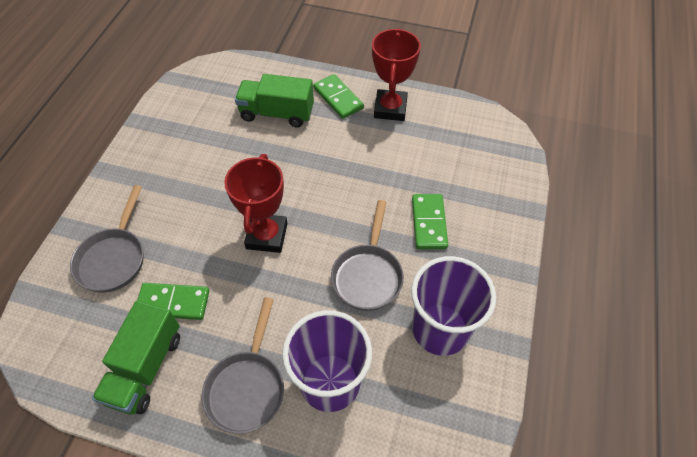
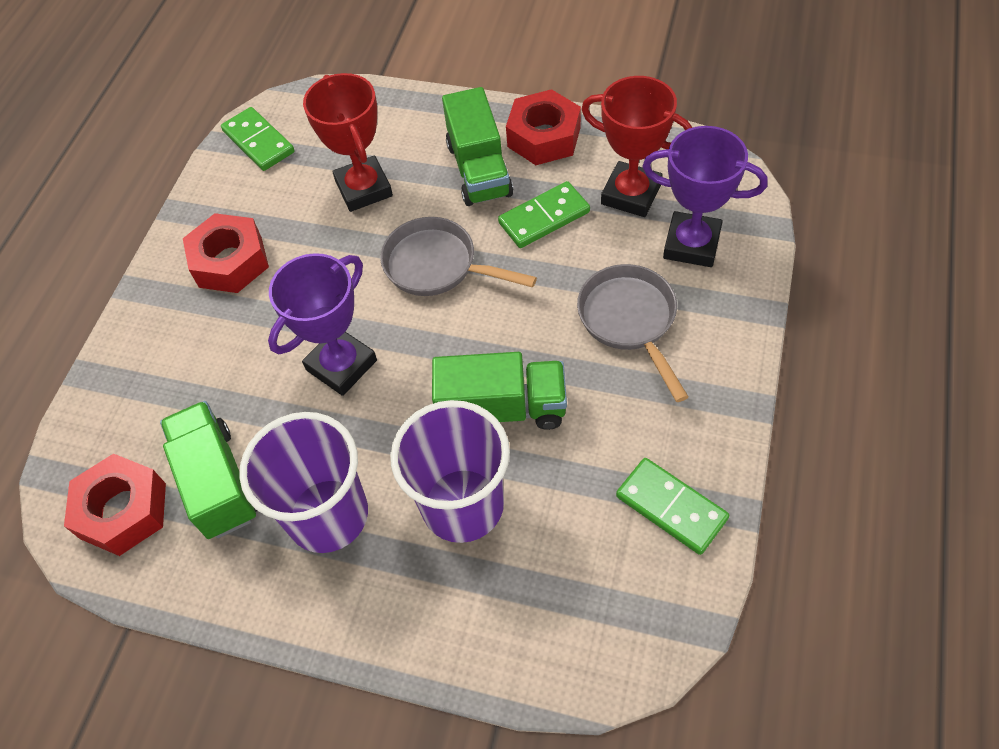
green truck: [92,301,180,415] [235,74,314,127] = 2 -> [160,401,257,539] [432,352,567,430] [442,87,513,206] = 3
grey pan: [70,185,143,293] [202,297,284,434] [331,200,404,311] = 3 -> [380,217,537,296] [577,264,689,402] = 2
purple trophy: none = 0 -> [268,253,377,396] [642,126,768,267] = 2
red nut: none = 0 -> [64,454,166,556] [183,213,269,293] [506,89,581,165] = 3

